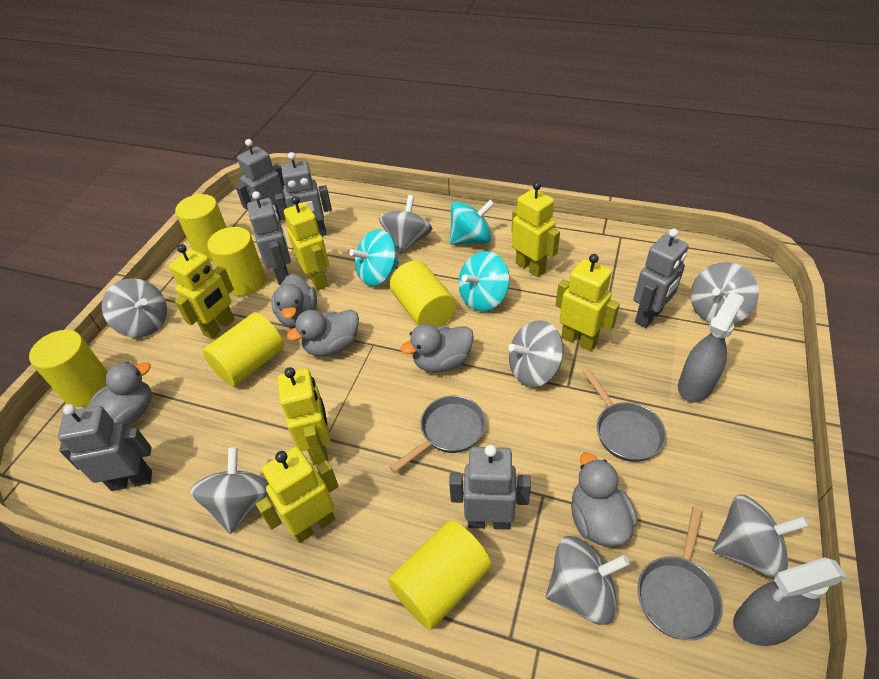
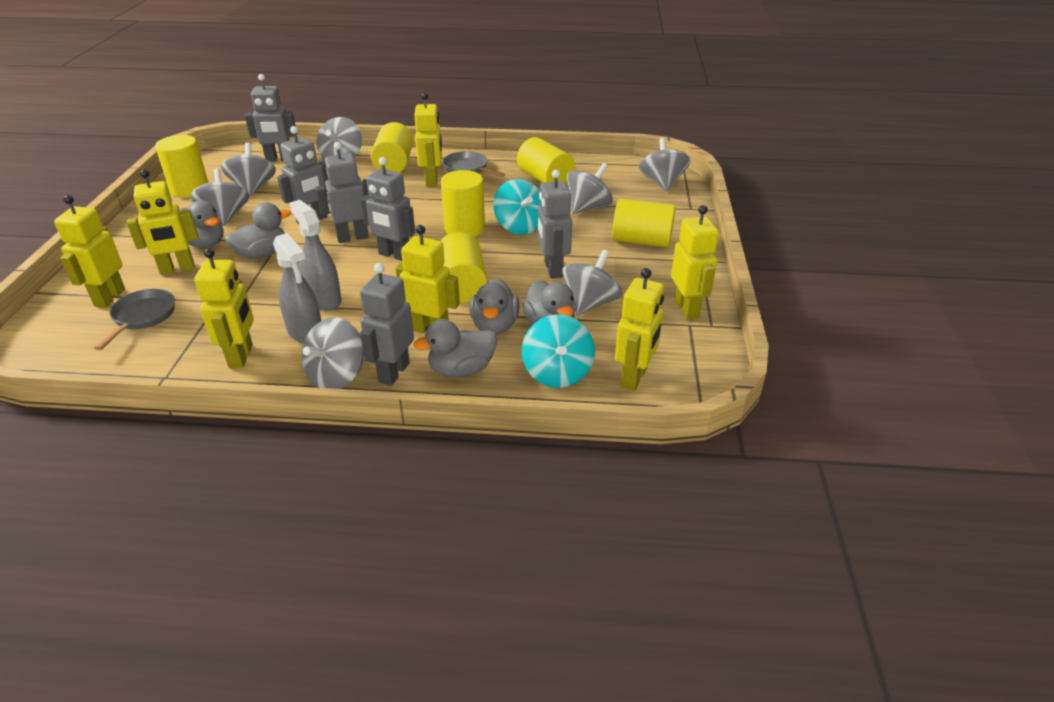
grey pan: [390,396,486,473] [583,368,666,462] [638,507,723,640] = 3 -> [94,289,175,350] [442,151,505,177] = 2
turquoise spinning top: [349,229,399,286] [450,200,494,245] [458,251,510,311] = 3 -> [493,179,541,235] [522,314,595,388] = 2
yellow robot: [169,244,234,339] [256,447,339,543] [277,367,330,465] [284,196,329,290] [511,182,560,277] [556,254,620,351] = 6 -> [54,195,125,308] [127,169,198,275] [195,248,254,368] [395,225,460,333] [414,92,442,187] [615,268,664,391] [671,205,719,320] = 7

